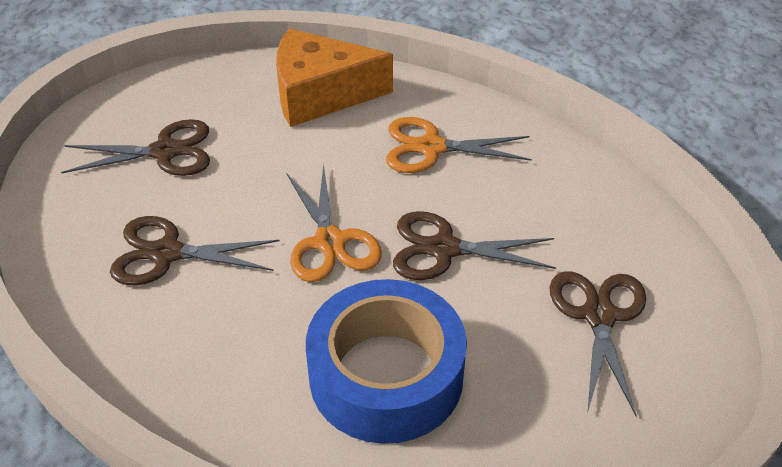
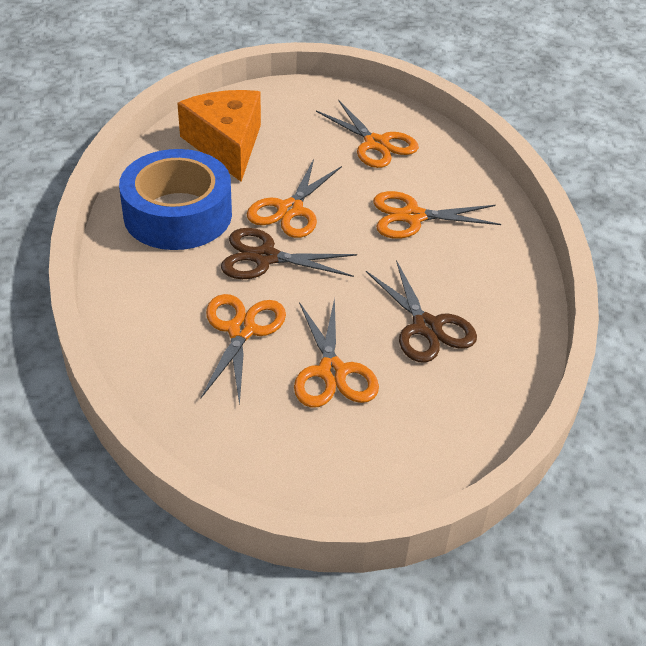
brown scissors: [61,119,210,176] [110,216,279,285] [393,211,556,280] [549,271,646,417] = 4 -> [221,228,357,279] [366,260,477,363] = 2
orange scissors: [286,164,382,282] [386,117,532,173] = 2 -> [200,294,286,406] [247,159,342,238] [294,298,379,408] [316,101,419,168] [373,191,501,239] = 5

